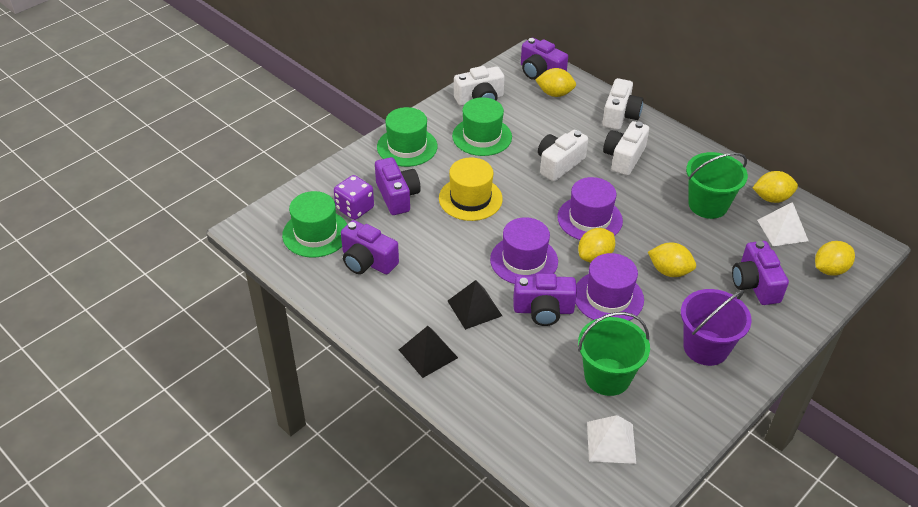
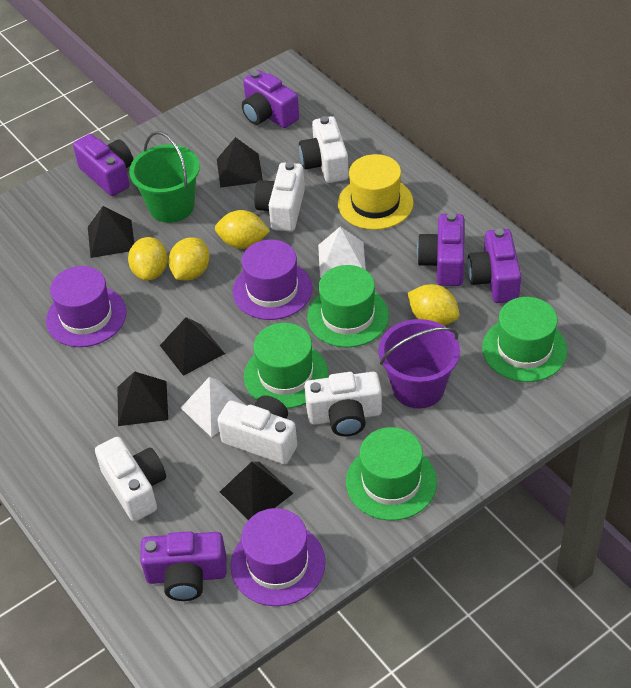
black pyramid: [399,326,458,378] [448,280,502,330] = 2 -> [88,206,134,258] [117,371,168,426] [160,317,225,376] [217,137,263,188] [220,462,294,520] = 5
green bucket: [578,312,650,396] [686,152,748,219] = 2 -> [129,131,200,223] = 1
green hat: [282,191,347,258] [377,107,437,167] [452,97,512,156] = 3 -> [244,323,328,408] [307,265,389,348] [346,427,437,521] [482,297,568,382] = 4
purple dice: [334,175,374,220] = 1 -> none = 0
white camera: [454,66,505,106] [538,130,588,181] [602,78,643,130] [603,121,649,176] = 4 -> [95,437,166,522] [217,396,297,464] [254,162,305,231] [299,116,349,183] [304,372,382,437] = 5
yellow lemon: [535,68,576,97] [578,228,615,263] [648,242,696,277] [753,171,798,203] [815,241,855,276] = 5 -> [128,237,168,281] [168,237,209,280] [215,210,270,249] [408,284,459,326] = 4

